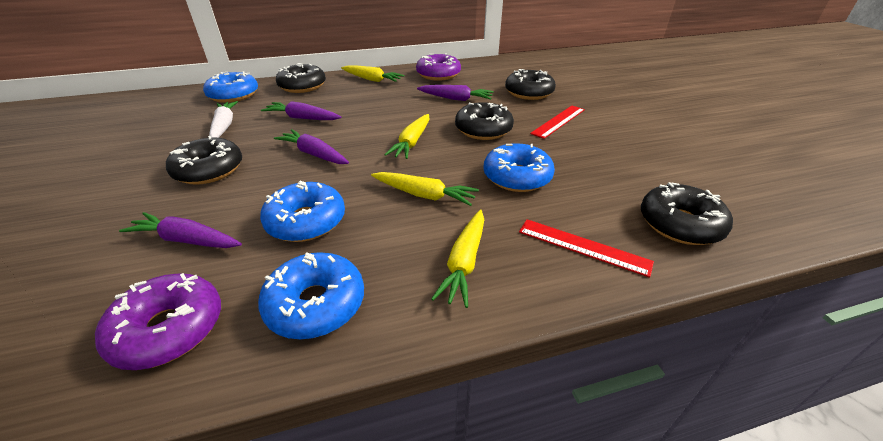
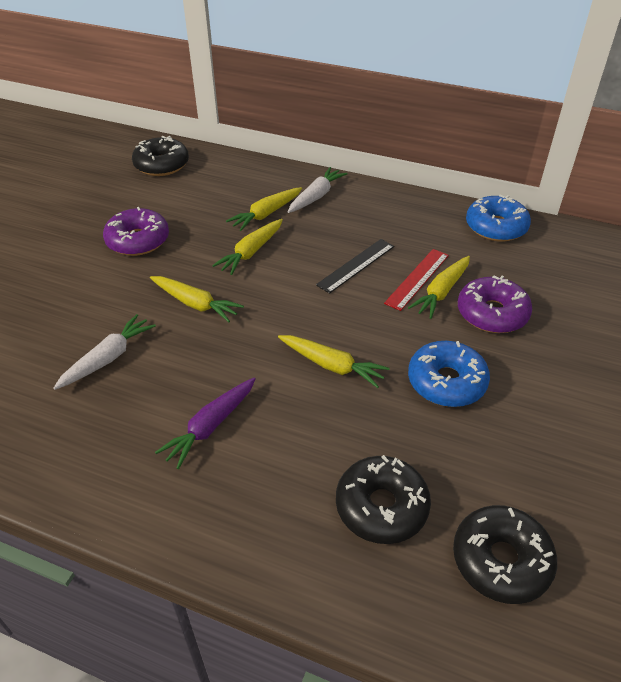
black donut: [166,136,242,185] [276,63,326,93] [455,102,514,140] [505,69,556,100] [641,182,733,245] = 5 -> [132,136,189,176] [336,455,431,544] [453,505,557,604] = 3
black ruler: none = 0 -> [316,239,394,294] = 1
blue donut: [203,71,258,103] [258,252,364,339] [260,181,345,242] [483,143,555,192] = 4 -> [408,341,490,407] [466,194,531,242] = 2
purple carrot: [119,212,242,248] [261,101,341,120] [274,129,349,164] [417,85,494,101] = 4 -> [155,377,256,469] = 1
red ruler: [519,219,654,278] [530,106,585,139] = 2 -> [384,249,449,311] = 1
white carrot: [209,101,238,138] = 1 -> [53,314,156,390] [288,167,348,213] = 2
yellow carrot: [341,65,404,82] [371,172,479,206] [384,114,429,159] [431,210,484,308] = 4 -> [150,276,244,322] [212,219,283,275] [226,187,302,231] [278,335,390,388] [408,256,470,319] = 5

